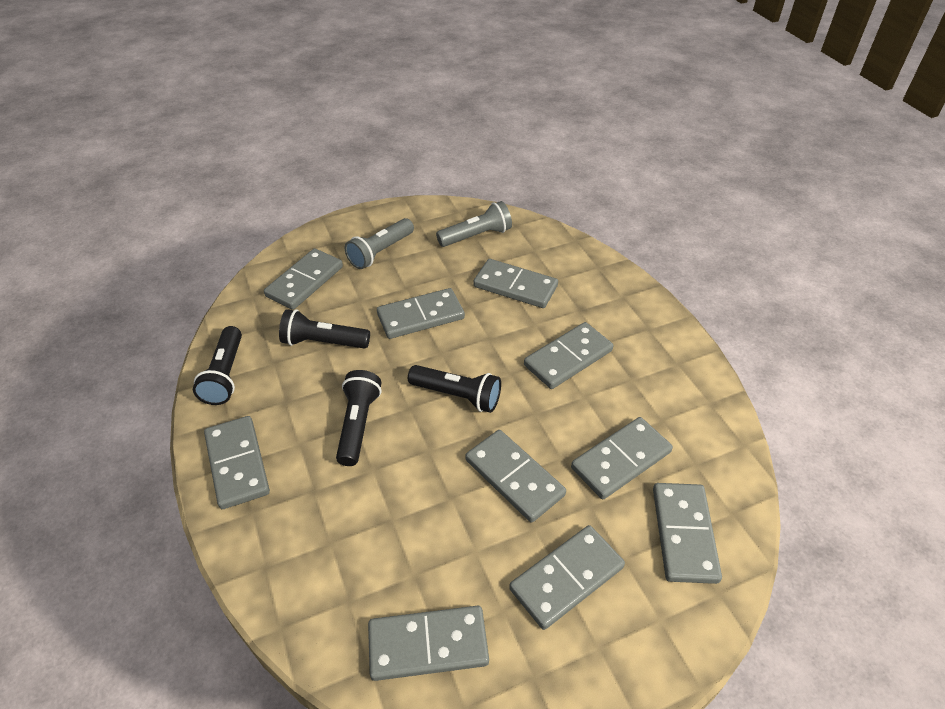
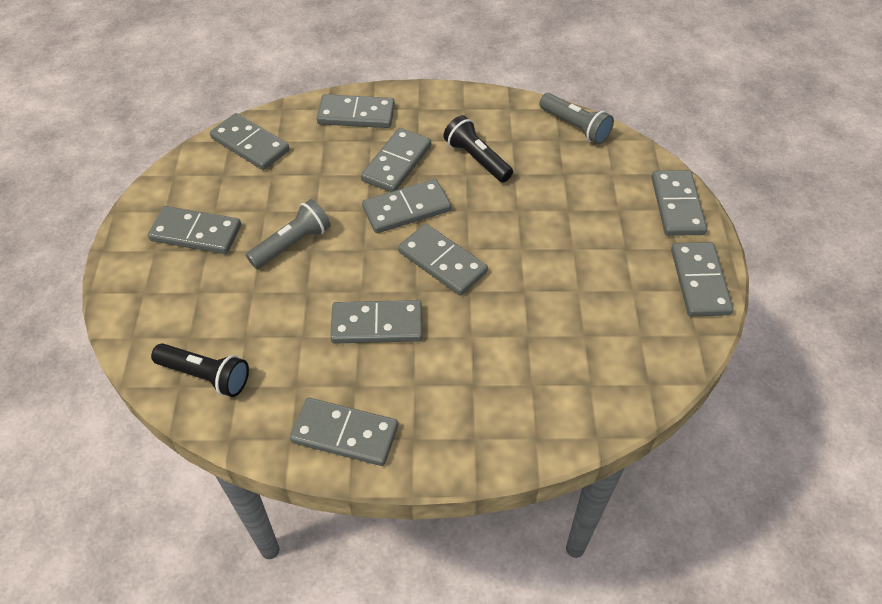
black flashlight: [193,326,242,405] [279,309,370,349] [336,370,381,466] [408,365,501,413] = 4 -> [151,343,249,397] [443,115,513,182] = 2

